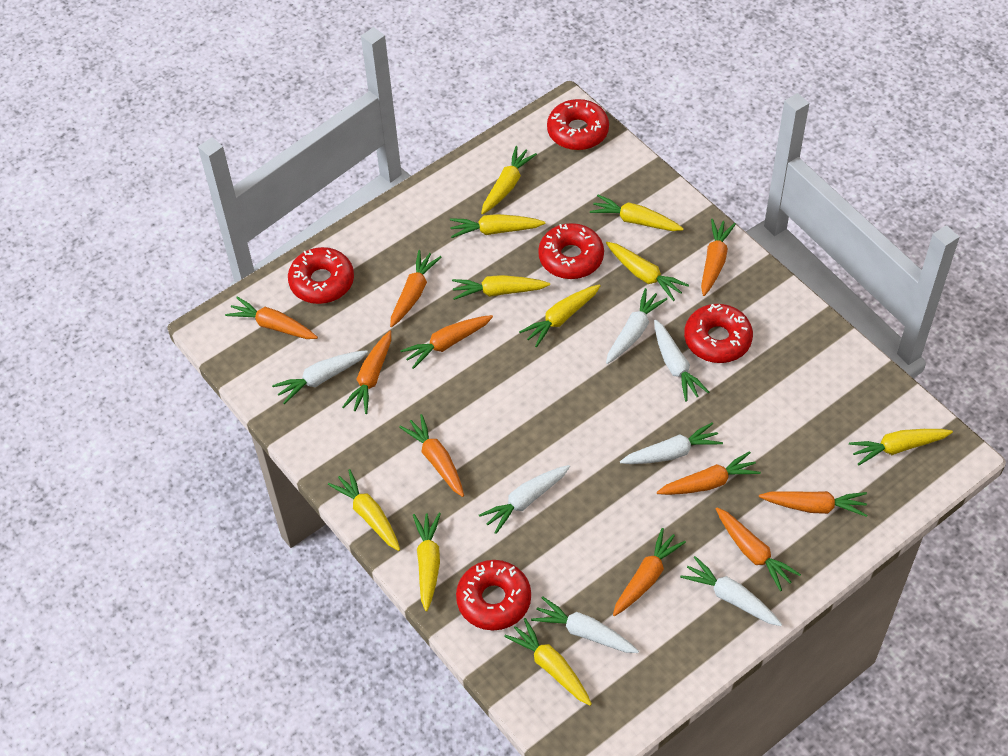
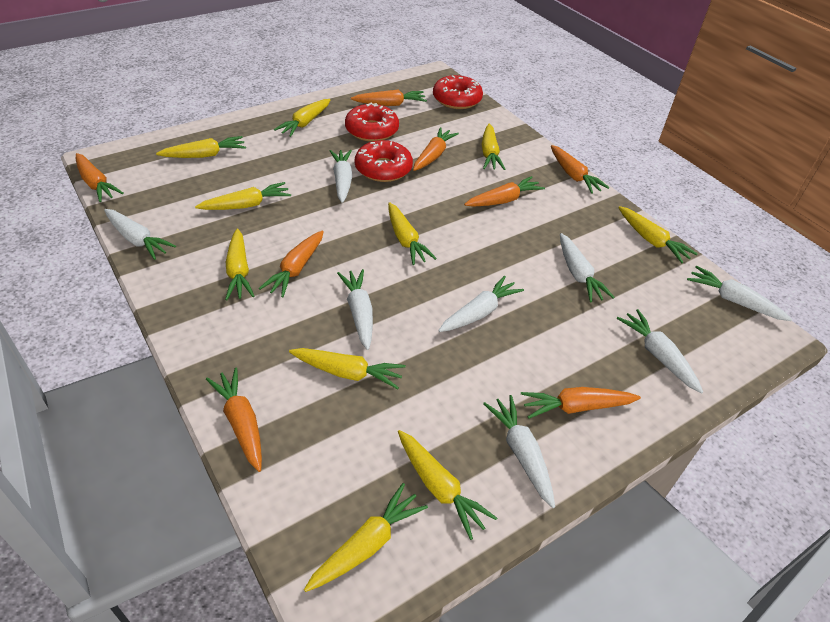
orange carrot: [225,297,318,339] [342,331,391,414] [390,250,441,327] [399,414,464,497] [400,315,493,369] [613,528,686,616] [657,451,761,495] [701,219,736,296] [716,507,801,591] [759,491,867,517] = 10 -> [76,153,124,202] [206,368,262,472] [259,230,324,297] [351,90,427,106] [413,127,459,171] [464,176,545,207] [521,387,641,419] [551,145,610,194] = 8
red donut: [288,247,354,304] [456,560,531,630] [538,223,604,279] [547,99,609,150] [684,304,753,363] = 5 -> [345,103,399,142] [355,140,413,182] [433,75,483,109] = 3
white carrot: [272,350,368,404] [479,465,570,534] [531,597,639,653] [606,288,667,364] [620,422,723,464] [654,320,709,401] [680,556,782,626] = 7 -> [104,209,176,260] [330,150,352,203] [337,269,373,350] [438,275,524,332] [483,395,555,508] [560,233,615,302] [617,309,703,394] [687,265,792,321] = 8

